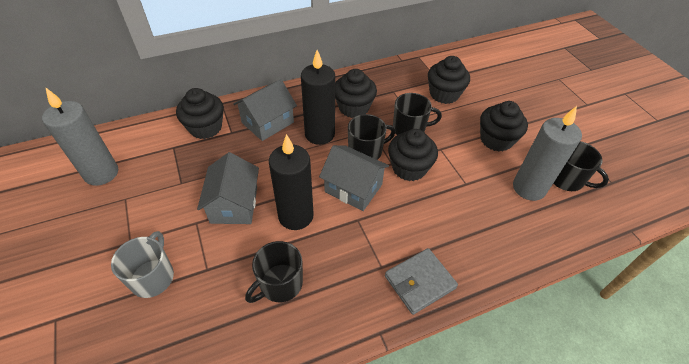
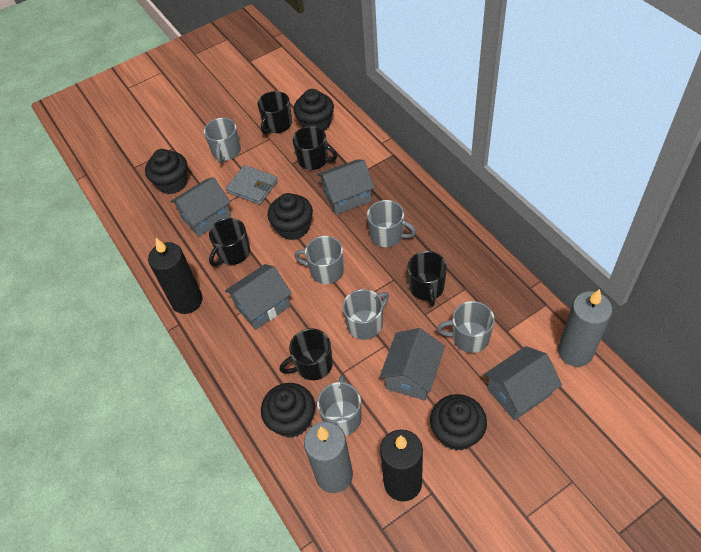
black mug: [245,241,303,303] [348,114,396,160] [393,93,442,135] [553,141,609,191] = 4 -> [209,218,250,266] [257,91,292,134] [279,328,333,380] [292,126,337,170] [407,251,447,306] = 5
grey house: [197,152,259,224] [233,79,297,141] [319,145,389,211] = 3 -> [171,177,231,237] [225,264,292,330] [317,159,375,215] [379,328,445,400] [484,346,562,421] = 5
grey mug: [111,231,174,298] = 1 -> [204,118,241,163] [294,236,344,284] [317,375,362,436] [343,289,389,340] [367,200,416,247] [437,301,495,353] = 6

